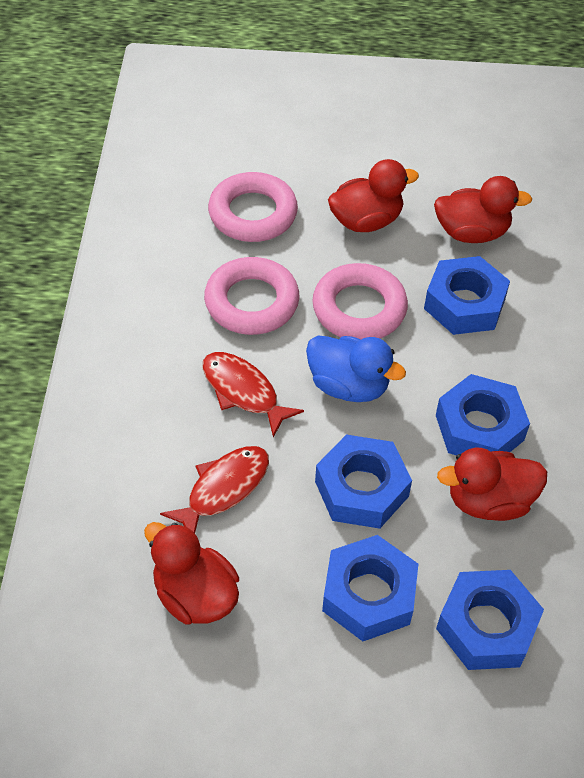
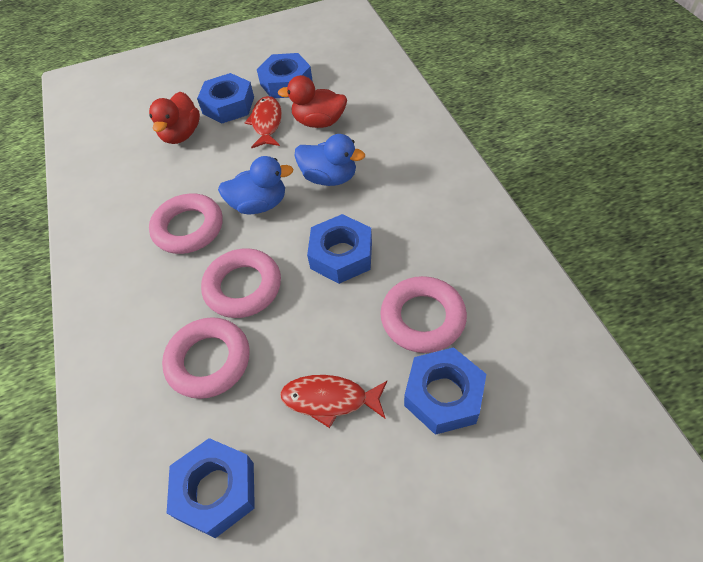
blue duck: [306,336,406,402] = 1 -> [218,156,294,214] [295,134,365,186] = 2
pink ring: [204,257,299,335] [208,172,298,242] [312,263,408,339] = 3 -> [149,194,222,254] [162,317,250,399] [201,248,281,318] [380,276,467,353] = 4
red duck: [144,522,239,625] [328,159,419,232] [434,176,532,243] [437,448,547,521] = 4 -> [149,92,200,144] [278,75,347,128] = 2

